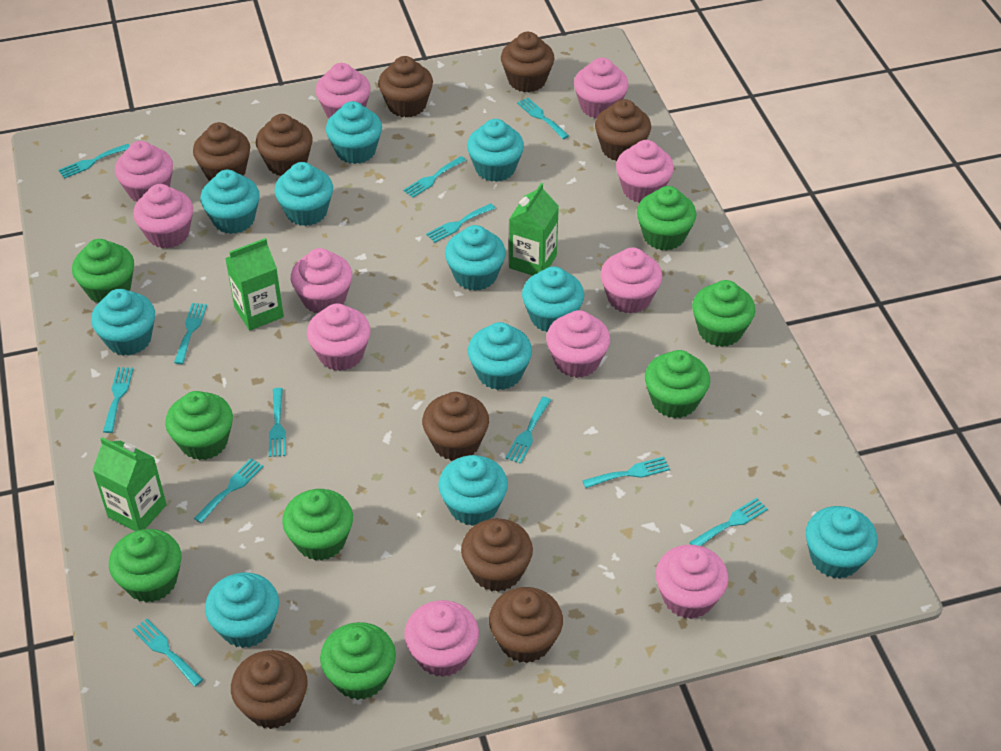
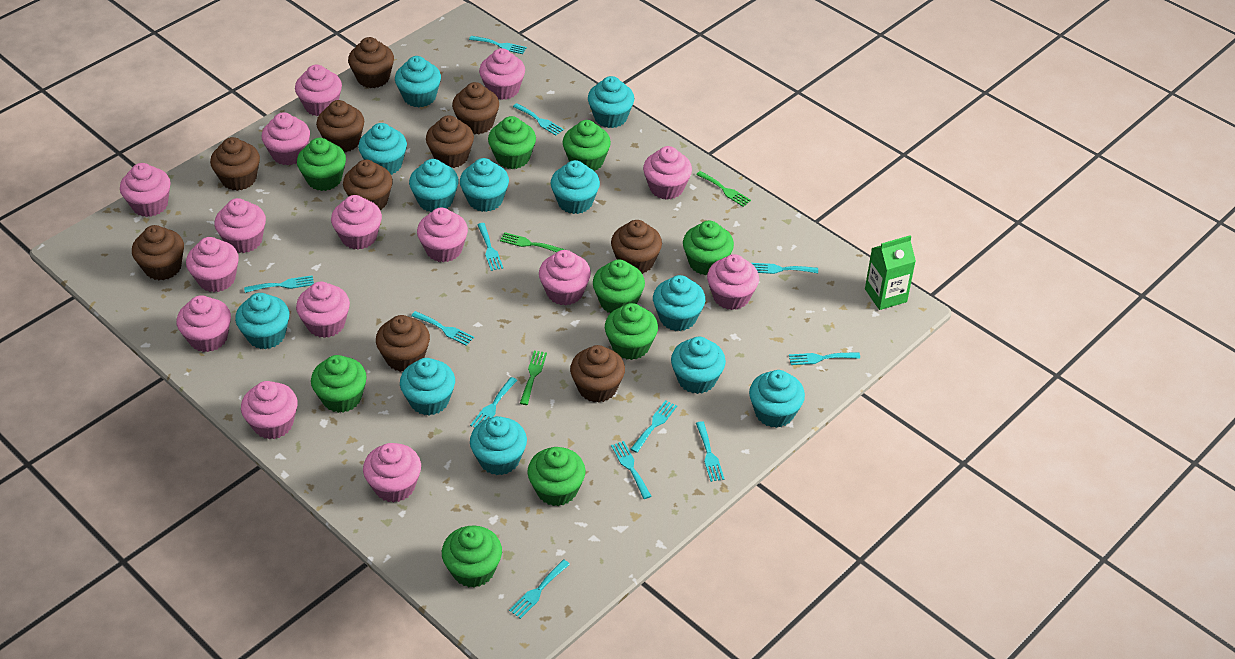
brown cupcake: [193,122,250,181] [231,650,307,729] [256,114,313,176] [378,56,433,118] [422,392,489,461] [461,518,533,592] [489,587,563,663] [501,32,554,92] [595,99,651,161] = 9 -> [132,225,184,280] [210,137,260,191] [316,100,364,152] [343,160,393,210] [348,37,394,88] [376,315,430,372] [426,115,474,168] [452,82,499,134] [570,345,625,403] [611,220,662,274] = 10
green carton: [93,437,167,531] [225,238,284,331] [509,183,559,276] = 3 -> [865,235,916,310] = 1
green cupcake: [72,239,134,303] [109,529,182,602] [165,391,233,460] [282,489,353,561] [320,622,396,700] [637,186,696,251] [645,350,710,418] [692,280,755,347] = 8 -> [297,138,346,191] [311,355,367,413] [442,526,502,588] [488,116,536,169] [527,447,586,506] [563,120,611,171] [593,259,645,313] [605,303,658,360] [683,221,734,275] = 9
green fork: none = 0 -> [500,232,565,252] [520,351,547,405] [696,171,751,207] = 3
pink cupcake: [115,141,173,201] [133,184,193,249] [291,248,352,313] [307,303,371,371] [315,63,371,118] [404,600,479,677] [546,310,610,378] [574,58,629,118] [601,247,662,314] [616,140,674,203] [656,545,728,619] = 11 -> [120,163,170,217] [177,295,231,352] [186,237,239,292] [215,198,266,253] [241,381,298,439] [262,112,310,165] [295,65,342,116] [296,282,350,338] [331,195,382,250] [363,443,421,503] [417,207,468,262] [479,48,525,100] [539,250,591,306] [643,146,692,200] [707,254,759,310] = 15
turquoise cupcake: [91,289,155,356] [200,170,260,234] [205,572,279,648] [275,162,333,226] [326,101,382,164] [438,455,508,526] [445,225,506,291] [467,119,524,182] [468,322,532,390] [522,266,584,332] [806,506,877,579] = 11 -> [235,293,289,349] [358,123,407,175] [395,56,441,107] [400,358,455,415] [409,159,459,212] [460,158,509,212] [470,416,527,475] [550,160,600,214] [588,76,634,128] [653,275,705,331] [671,337,726,394] [749,370,805,428] = 12

